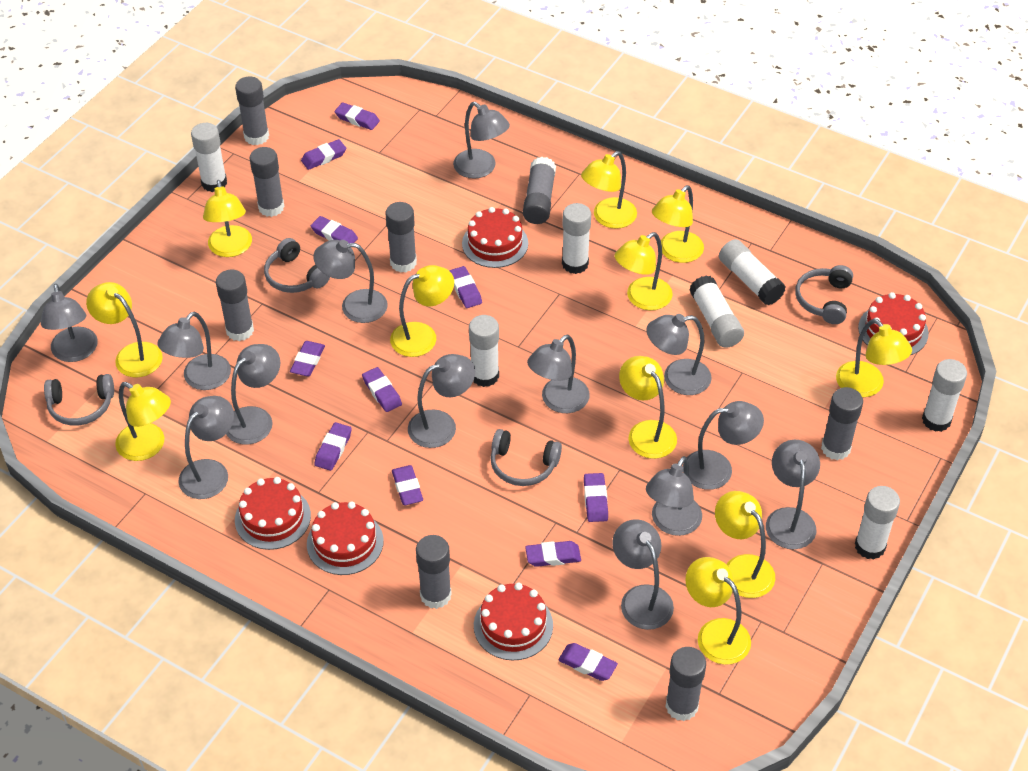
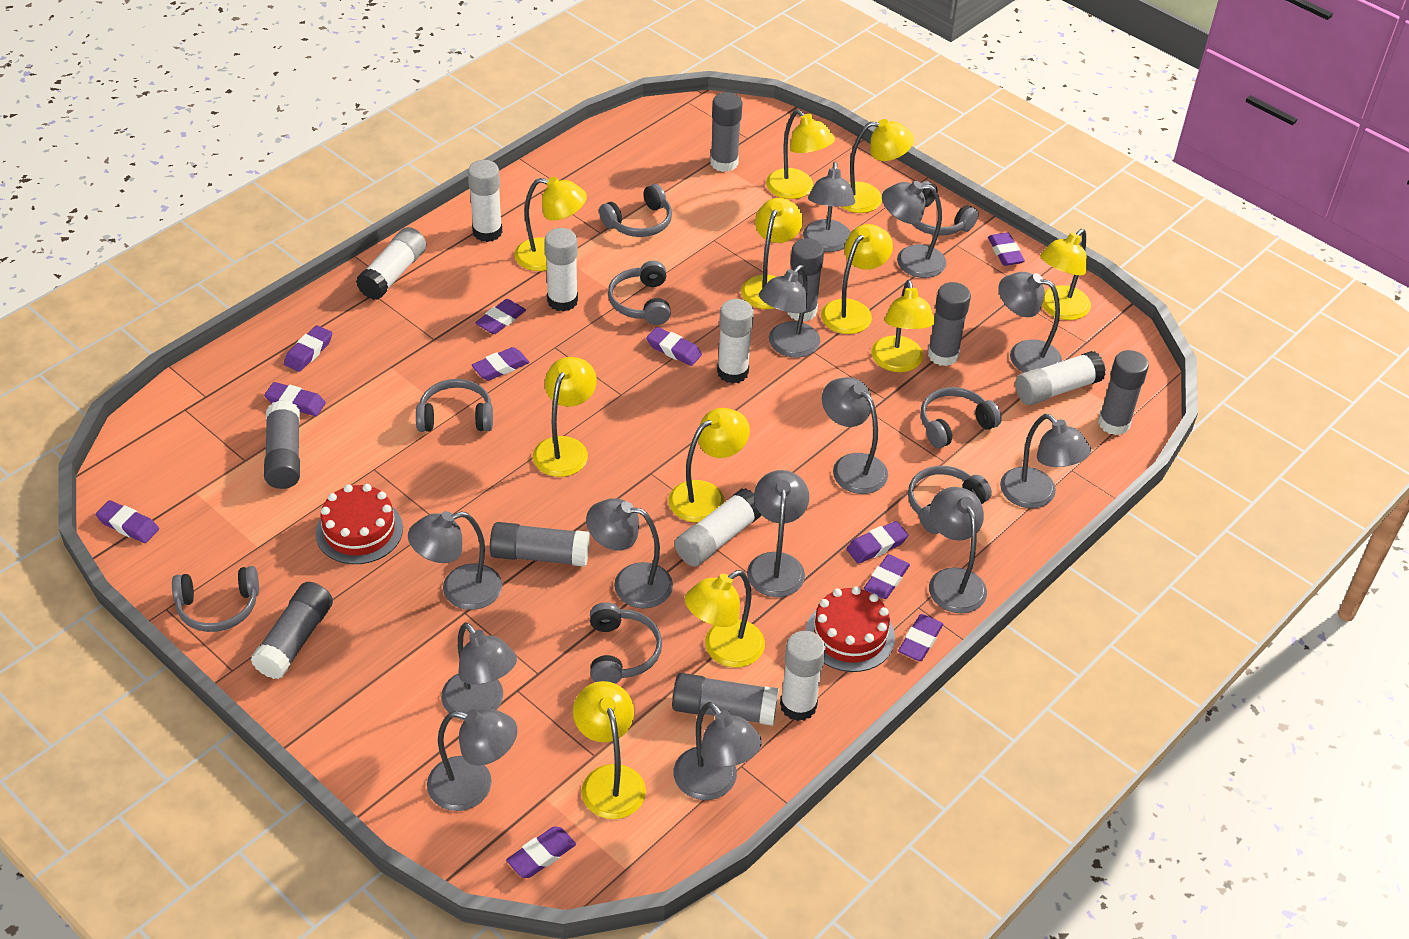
grey headphones: [44,374,114,426] [264,238,330,293] [490,429,562,486] [795,265,853,324] = 4 -> [172,566,259,632] [416,379,493,432] [590,602,662,684] [599,184,672,237] [608,261,671,325] [908,466,992,534] [912,181,979,236] [920,387,1002,448] = 8
red cake: [235,477,311,550] [307,502,384,575] [462,207,528,268] [474,583,553,660] [858,292,929,355] = 5 -> [316,484,403,564] [806,586,895,672] = 2

